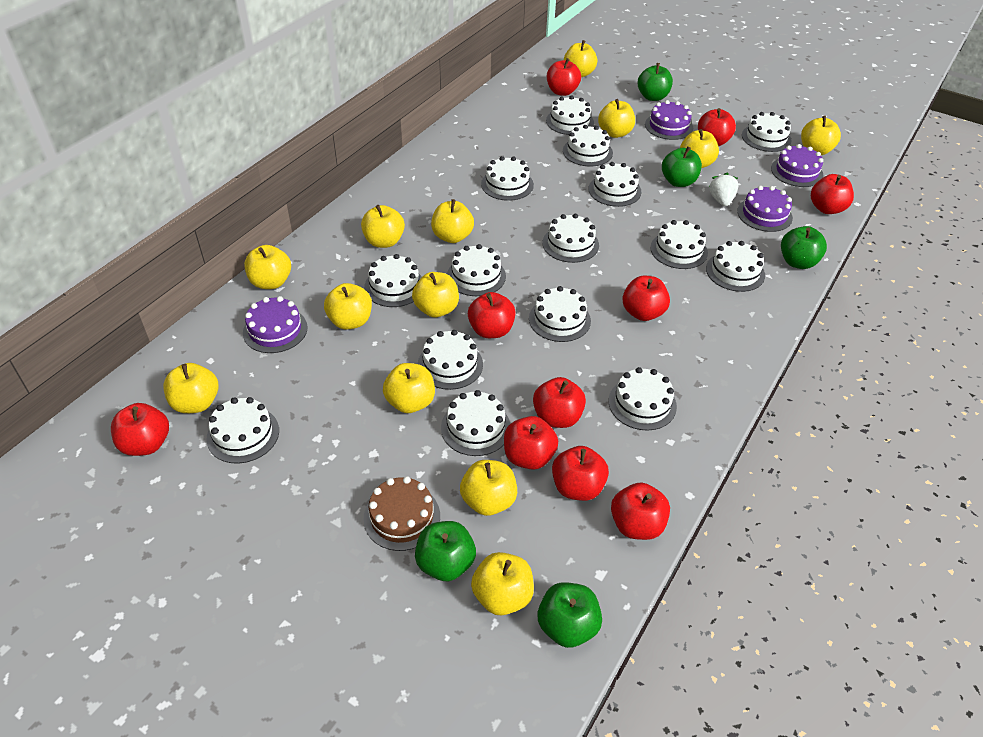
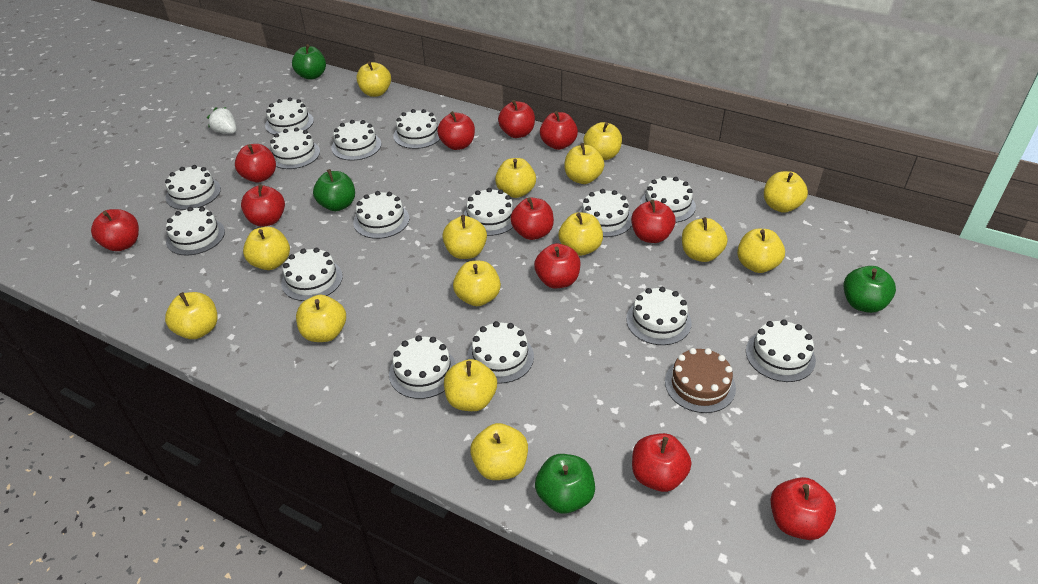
green apple: [415,521,476,581] [538,582,602,648] [638,63,673,101] [662,146,702,187] [781,226,827,269] = 5 -> [292,44,326,80] [313,169,355,211] [535,454,595,514] [844,266,896,313] = 4
purple cake: [243,296,308,353] [645,100,693,140] [737,186,793,232] [771,144,823,187] = 4 -> none = 0
red apple: [111,403,169,456] [468,292,516,338] [504,416,558,470] [533,377,586,428] [547,58,581,96] [552,446,609,501] [611,482,670,540] [622,276,670,321] [698,108,736,146] [811,174,854,214] = 10 -> [91,209,139,251] [235,144,276,183] [241,184,285,227] [437,111,475,150] [498,100,535,138] [510,198,554,240] [534,243,581,288] [540,111,578,150] [631,200,676,243] [632,433,691,492] [770,477,836,540] = 11
yellow apple: [163,363,218,413] [244,245,291,289] [324,283,372,330] [361,205,405,248] [383,363,435,413] [412,272,459,317] [431,199,474,243] [460,460,517,516] [471,552,534,615] [564,40,597,77] [598,99,635,138] [680,129,719,168] [801,115,841,155] = 13 -> [165,292,218,339] [243,227,290,270] [296,295,346,342] [356,61,391,97] [442,215,487,259] [444,359,497,411] [453,261,501,306] [470,423,528,480] [495,158,536,198] [559,212,603,256] [564,143,604,184] [584,122,622,160] [682,217,728,262] [737,229,785,273] [764,171,808,213] = 15

